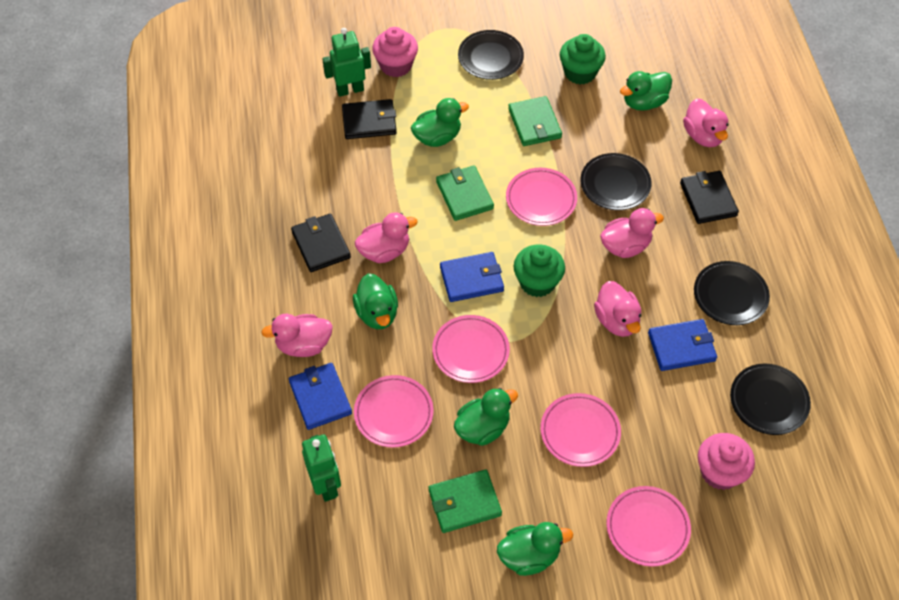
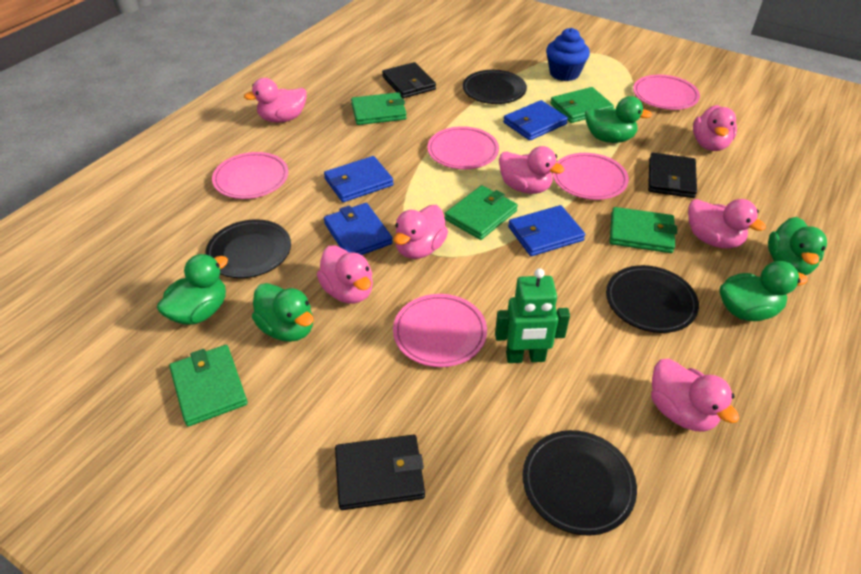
blue cupcake: none = 0 -> [546,28,590,81] = 1
blue wallet: [289,363,352,430] [440,252,504,302] [648,319,717,371] = 3 -> [324,156,394,202] [324,203,393,255] [503,100,568,141] [508,205,585,256] = 4
green cupcake: [514,244,565,297] [560,34,606,85] = 2 -> none = 0
green robot: [302,434,341,502] [322,28,371,97] = 2 -> [495,268,570,363] = 1
green wallet: [428,469,502,533] [436,165,494,221] [508,96,562,146] = 3 -> [169,345,248,426] [351,92,407,125] [445,185,518,240] [550,87,614,123] [610,207,677,253] = 5
pink cupcake: [372,27,418,77] [698,433,755,490] = 2 -> none = 0
pink duck: [261,314,333,357] [355,212,418,263] [594,281,641,337] [600,208,664,258] [683,98,729,147] = 5 -> [244,78,307,123] [317,246,373,304] [394,205,448,259] [499,146,564,194] [651,359,739,432] [688,199,766,249] [693,105,737,151] = 7

